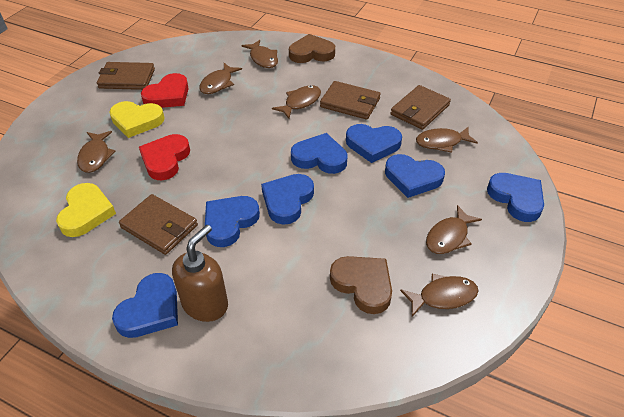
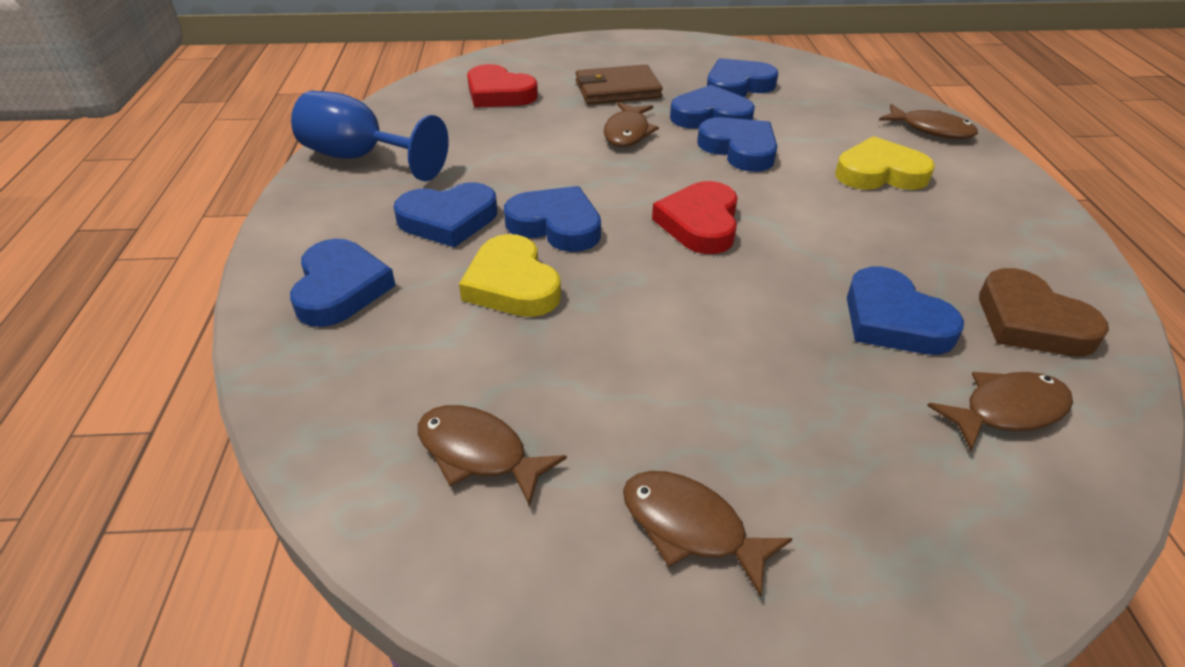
blue goblet: none = 0 -> [291,90,449,181] = 1
brown fish: [77,131,115,173] [199,63,242,94] [241,40,278,68] [272,85,321,119] [400,274,478,317] [416,127,478,153] [426,205,482,254] = 7 -> [418,405,567,506] [604,102,659,147] [623,471,793,597] [879,104,978,139] [927,372,1073,451] = 5
brown heart: [289,34,335,63] [330,256,392,314] = 2 -> [979,268,1109,356] = 1
brown soap dispenser: [172,225,228,322] = 1 -> none = 0
brown wallet: [97,62,155,90] [119,194,198,255] [320,81,381,120] [391,85,451,130] = 4 -> [576,64,663,105] = 1

